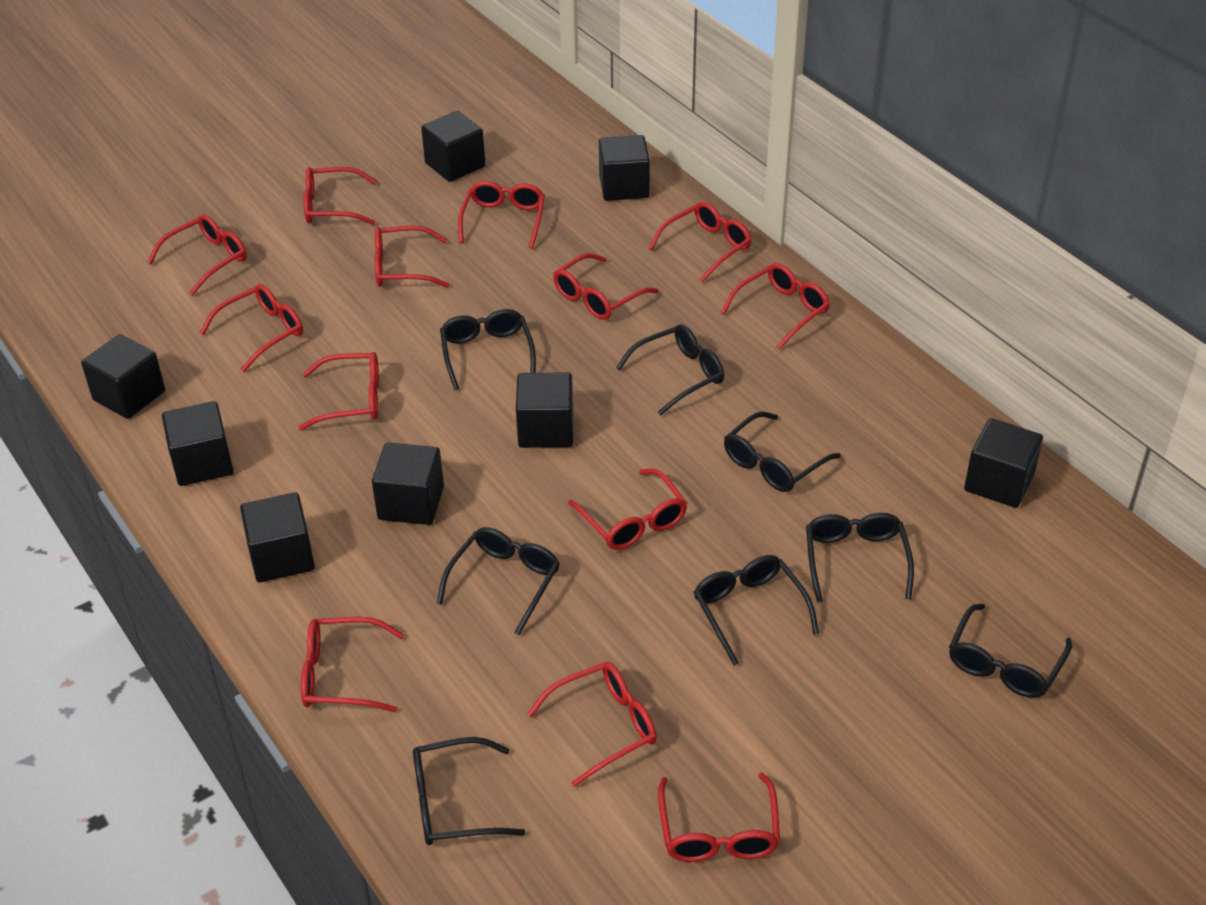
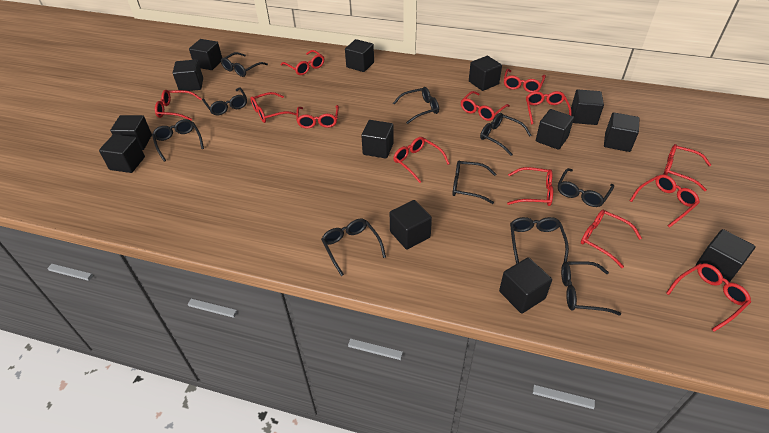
black cube: [81,334,165,419] [162,401,234,486] [240,492,315,582] [372,442,444,525] [421,111,485,182] [516,372,573,448] [599,135,650,201] [964,418,1043,508] = 8 -> [99,134,145,173] [110,115,152,150] [173,59,203,91] [189,39,222,70] [345,39,374,72] [361,120,394,158] [390,200,432,250] [469,56,502,91] [499,257,552,314] [536,109,574,150] [571,89,604,125] [604,113,639,152] [696,229,756,283] = 13
black glasses: [413,737,525,845] [437,527,560,635] [440,309,536,390] [616,324,724,415] [694,555,819,666] [724,411,841,492] [806,513,914,602] [949,603,1072,698] = 8 -> [152,119,204,162] [202,87,247,115] [221,52,268,77] [321,219,386,276] [393,87,439,124] [452,161,496,204] [480,113,532,156] [510,217,569,264] [558,168,614,207] [561,261,621,315] = 10

